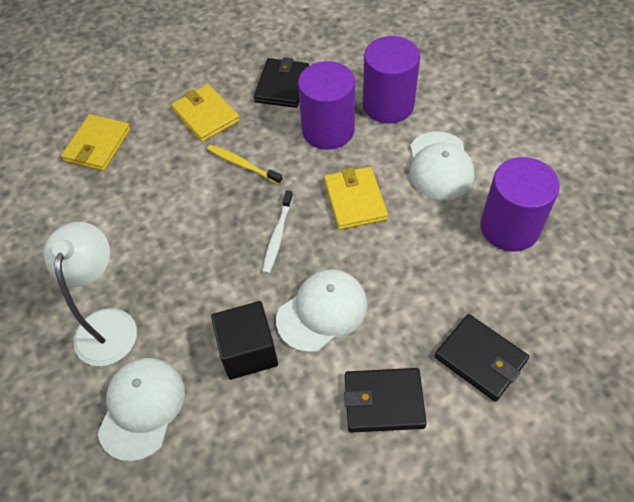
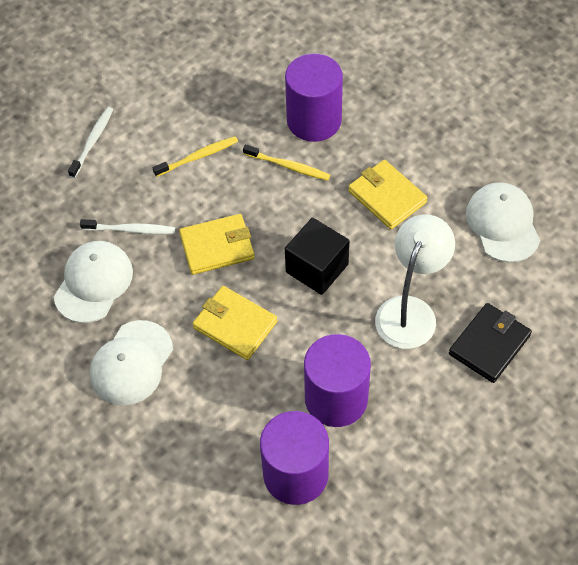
black wallet: [254,57,309,108] [344,368,427,433] [435,314,529,402] = 3 -> [449,303,532,383] = 1
white toothbrush: [262,190,293,274] = 1 -> [68,107,113,178] [80,219,175,234] = 2
yellow toothbrush: [207,145,283,185] = 1 -> [153,136,238,177] [243,144,330,181] = 2

